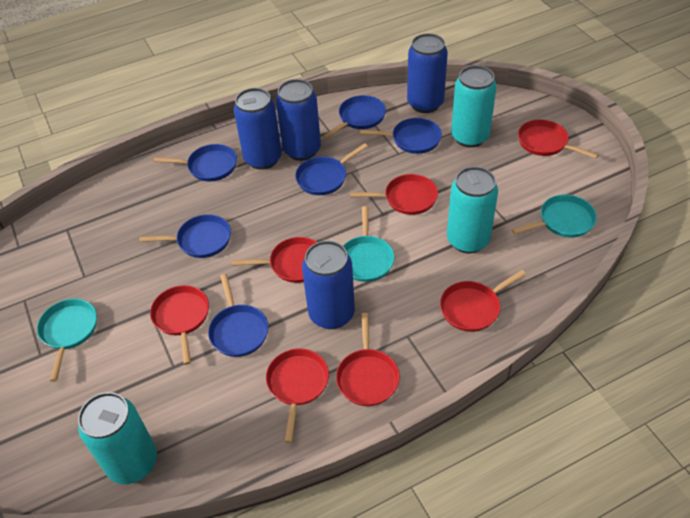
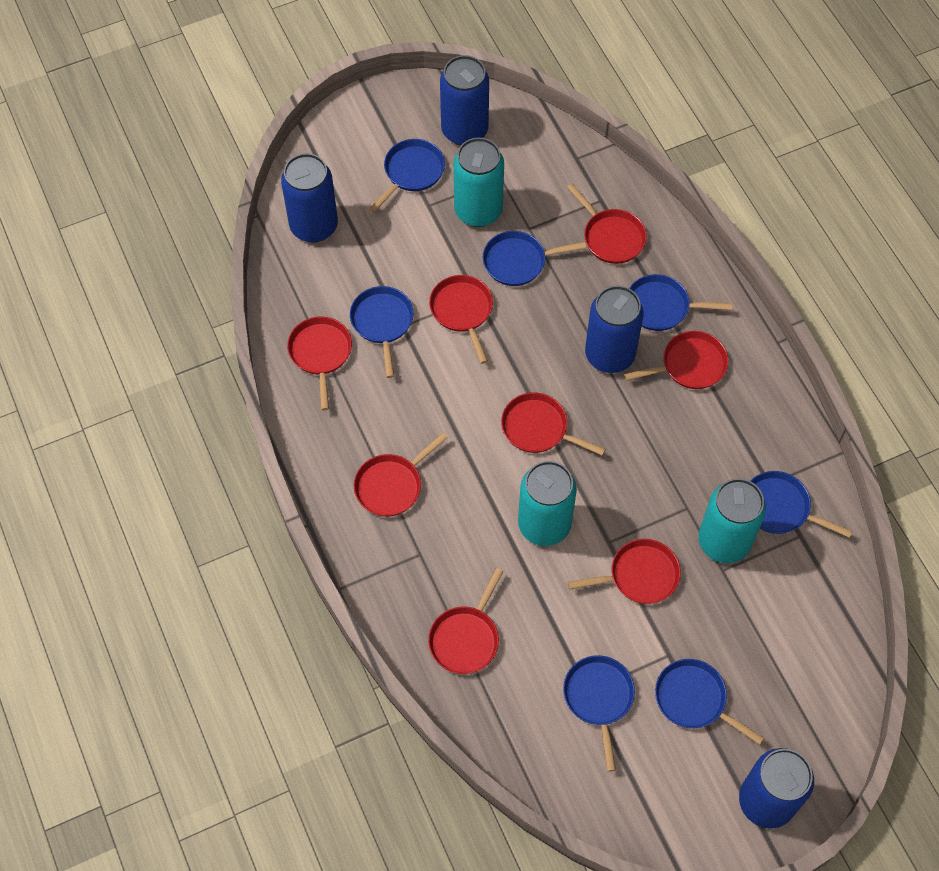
blue pan: [139,214,231,258] [154,144,237,182] [208,274,268,357] [295,143,368,195] [323,95,386,139] [360,118,442,154] = 6 -> [350,286,414,378] [369,139,445,212] [483,231,586,286] [563,655,635,772] [629,274,732,331] [655,659,764,745] [750,471,852,538] = 7
red pan: [150,285,209,365] [232,237,317,283] [266,348,329,443] [336,313,400,406] [350,174,438,215] [440,270,526,332] [518,119,598,159] = 7 -> [287,316,352,410] [354,433,448,517] [428,568,503,674] [429,275,493,364] [501,392,606,456] [567,184,647,264] [567,539,681,604] [624,331,729,389] = 8
turquoise pan: [37,299,97,382] [343,206,395,282] [512,195,597,237] = 3 -> none = 0

